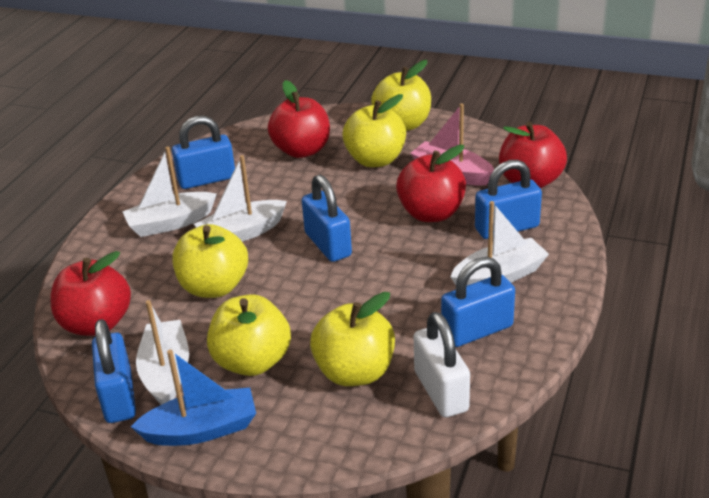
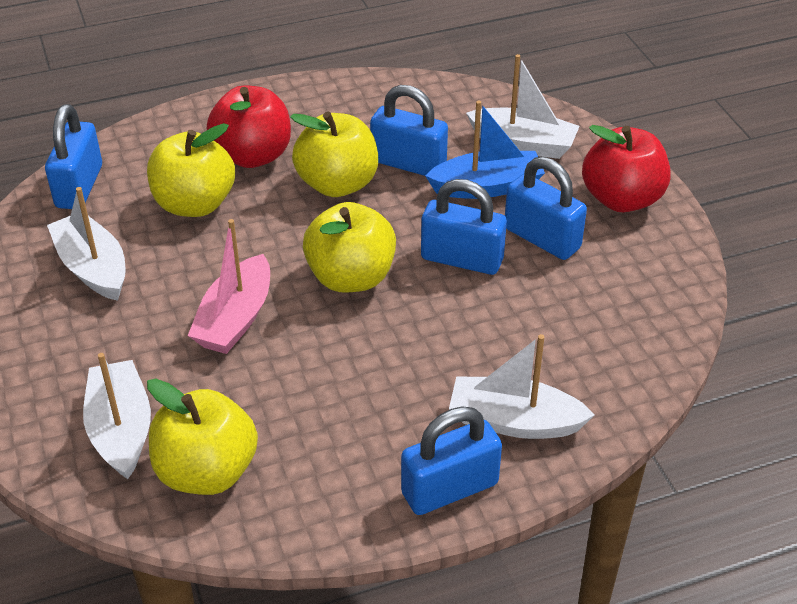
red apple: [50,251,131,336] [268,80,330,158] [396,145,466,222] [499,122,567,188] = 4 -> [207,86,291,168] [582,125,671,212] = 2
white padlock: [414,312,470,417] = 1 -> none = 0
yellow apple: [173,224,248,298] [207,294,291,376] [310,292,395,386] [342,94,406,167] [371,60,431,131] = 5 -> [147,123,235,217] [147,379,258,495] [290,112,378,197] [303,202,396,293] = 4

